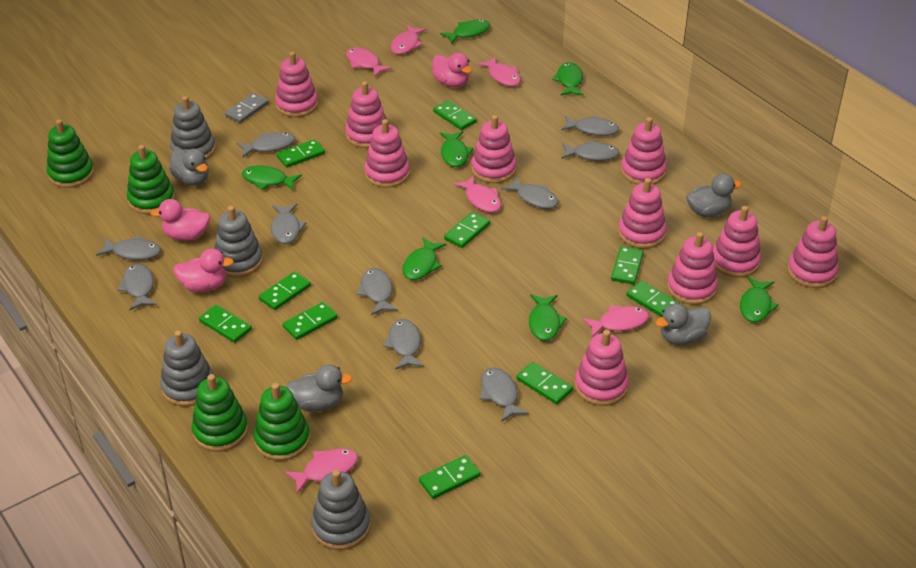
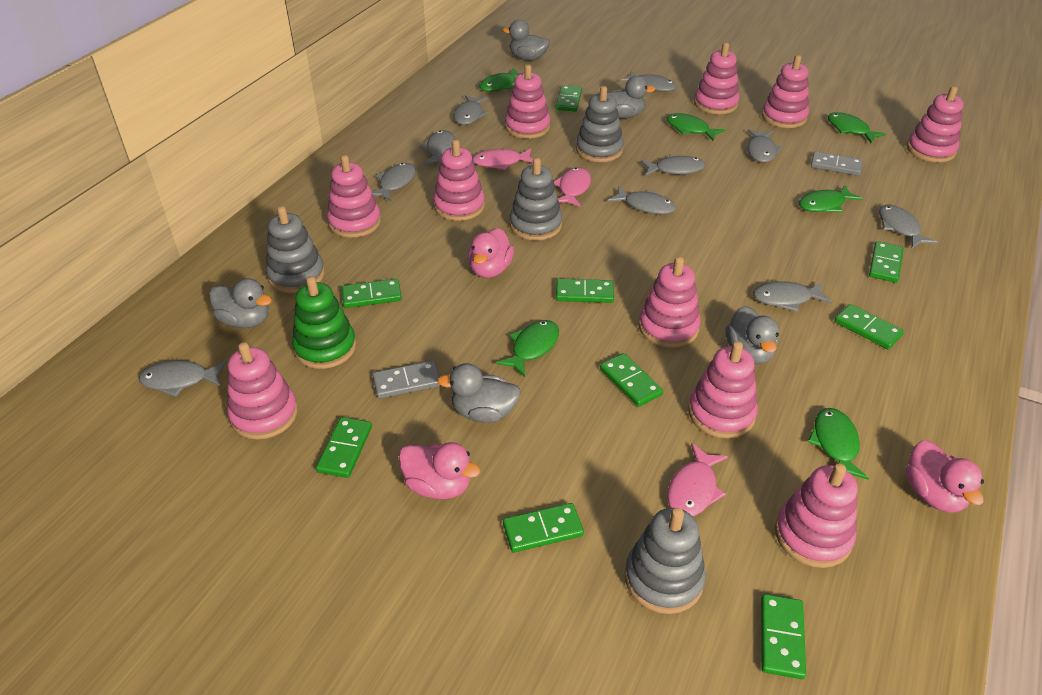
green domino: [199,305,252,343] [259,272,311,310] [277,139,325,168] [282,302,338,340] [419,455,480,499] [433,100,477,130] [444,212,490,248] [517,362,573,404] [611,246,644,285] [626,280,680,317] = 10 -> [316,417,372,478] [341,279,402,308] [503,503,584,553] [555,85,582,111] [556,279,614,303] [600,353,663,407] [761,594,806,679] [835,304,904,349] [869,241,904,283] = 9
green fish: [242,166,302,190] [402,238,446,280] [440,19,490,44] [440,131,474,167] [529,294,567,341] [552,62,584,96] [740,276,779,322] = 7 -> [479,68,520,92] [496,320,559,377] [666,113,725,141] [799,185,863,212] [808,408,869,480] [828,112,886,143] = 6
green stacking toy: [47,119,94,188] [127,145,175,214] [192,374,248,452] [254,383,310,461] = 4 -> [292,276,356,369] = 1
grey domino: [225,93,269,123] = 1 -> [372,361,441,399] [811,151,863,176] = 2
grey duck: [169,148,209,185] [286,365,353,412] [655,303,711,345] [686,173,742,217] = 4 -> [209,278,272,328] [437,363,521,423] [503,20,550,61] [607,76,655,119] [725,306,779,364] = 5
pink fish: [284,448,358,494] [346,47,392,77] [391,25,426,54] [453,175,501,212] [477,56,521,86] [582,306,649,338] = 6 -> [472,149,533,170] [554,167,591,207] [667,443,728,516] = 3

